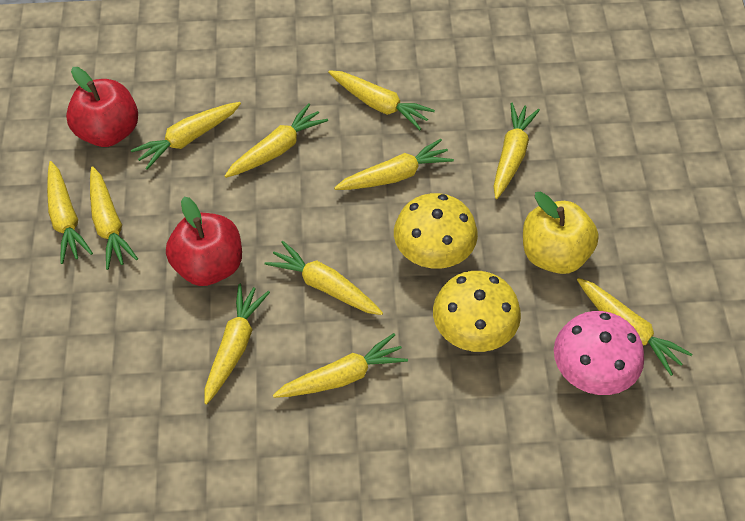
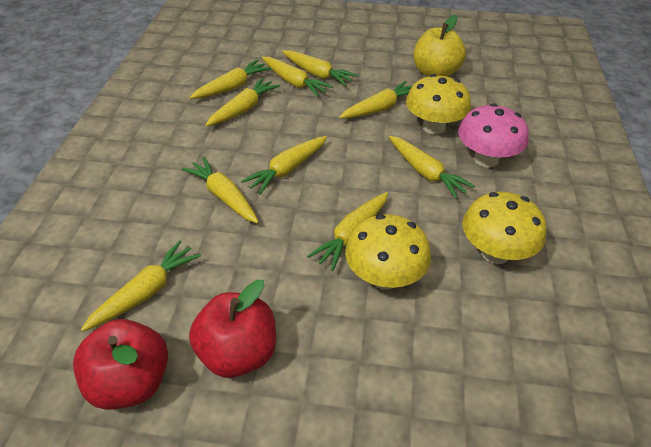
yellow carrot: [47,161,93,264] [90,166,138,270] [131,102,241,170] [204,284,270,404] [225,103,328,178] [265,241,383,315] [273,333,408,398] [328,70,435,130] [334,139,454,190] [493,103,540,199] [577,278,692,376] = 11 -> [81,240,201,332] [182,157,259,223] [190,60,271,99] [205,78,280,127] [241,136,327,195] [262,57,333,97] [282,50,358,86] [307,192,388,271] [339,81,412,119] [389,136,475,199] = 10
yellow mushroom: [394,193,478,269] [433,271,521,352] = 2 -> [345,214,431,290] [406,74,471,135] [462,192,546,264] = 3

